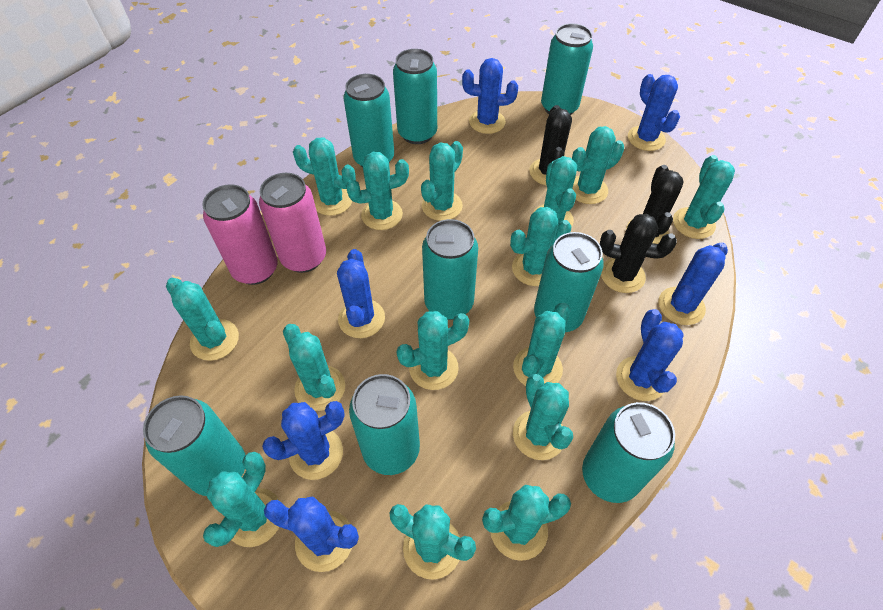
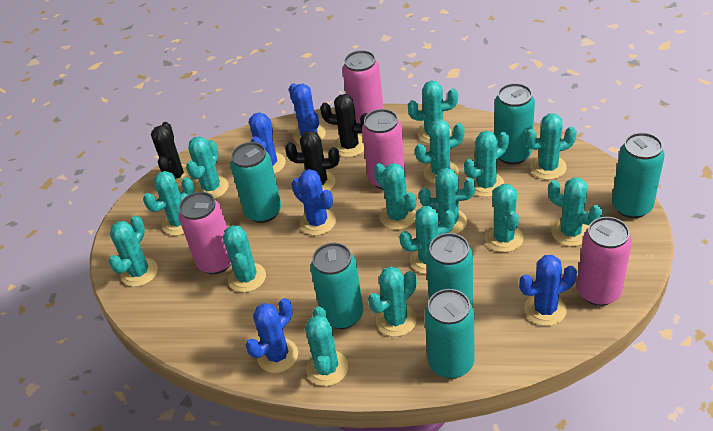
blue cactus: [262,401,345,480] [264,497,359,572] [337,249,385,338] [462,58,518,134] [616,309,684,401] [628,74,680,151] [658,242,728,325] = 7 -> [245,298,298,373] [249,112,286,174] [289,83,326,145] [291,169,336,235] [519,255,577,326] = 5
pink can: [202,184,278,285] [259,173,326,273] = 2 -> [179,192,231,274] [342,50,384,123] [362,109,406,190] [577,217,632,306] = 4
turquoise can: [143,395,245,496] [343,74,394,167] [349,374,420,475] [393,49,437,144] [422,219,478,320] [534,232,604,332] [541,24,593,115] [582,402,675,503] = 8 -> [231,142,281,223] [310,243,363,329] [425,289,474,379] [426,233,473,306] [494,83,535,165] [612,133,665,218] = 6

